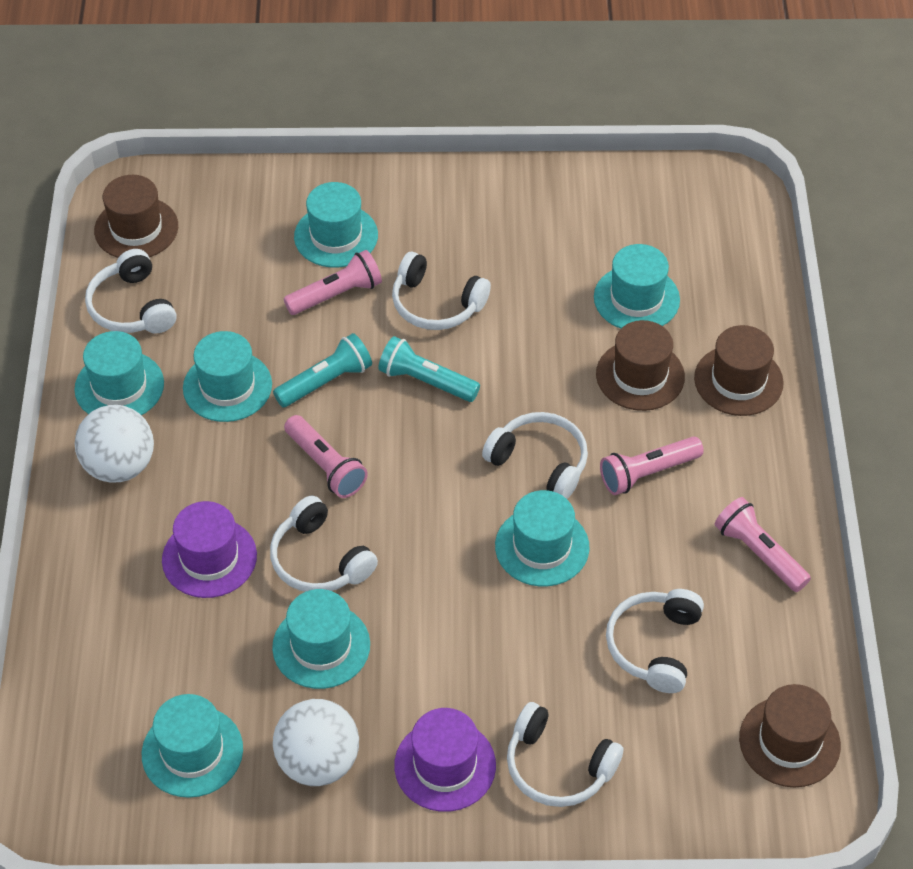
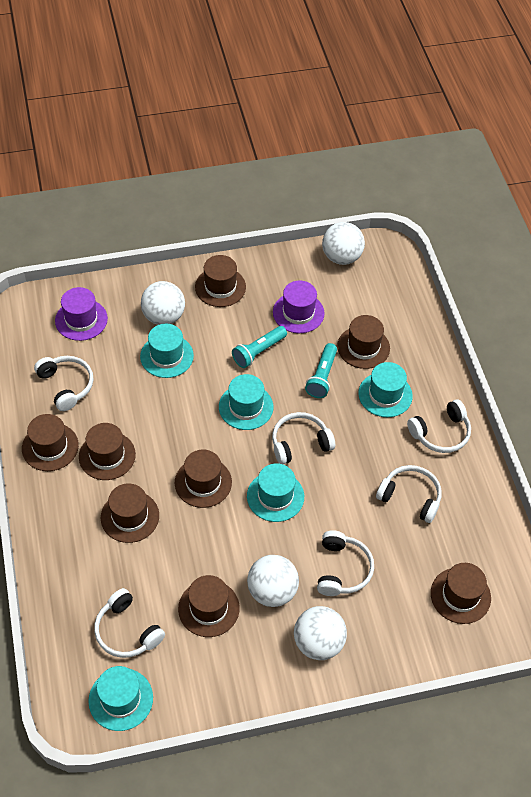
brown hat: [94,175,178,258] [596,320,685,411] [694,325,784,416] [739,684,841,788] = 4 -> [22,414,79,471] [79,423,136,480] [101,483,159,543] [175,450,232,508] [178,575,240,637] [195,255,246,307] [337,315,390,369] [431,563,491,624] = 8
pink flashlight: [284,250,382,315] [284,415,368,498] [600,436,704,495] [715,497,811,592] = 4 -> none = 0
turquoise hat: [74,331,164,415] [142,694,243,798] [183,331,272,422] [272,589,370,689] [294,182,378,268] [495,490,590,586] [594,244,680,329] = 7 -> [88,666,153,731] [140,324,194,378] [219,374,273,430] [247,463,304,522] [358,362,413,417] = 5
white ball: [75,405,154,483] [273,699,359,786] = 2 -> [141,281,185,325] [247,555,299,607] [294,606,347,660] [322,222,365,265] = 4

